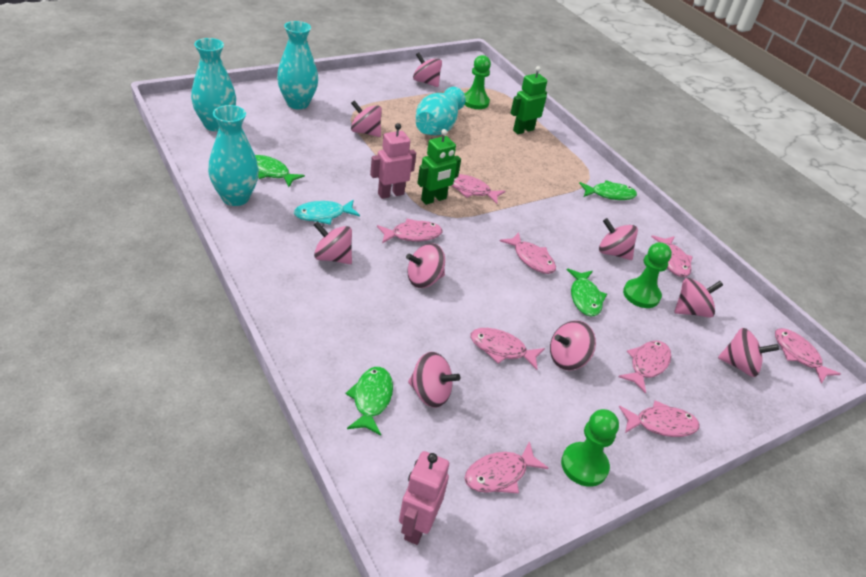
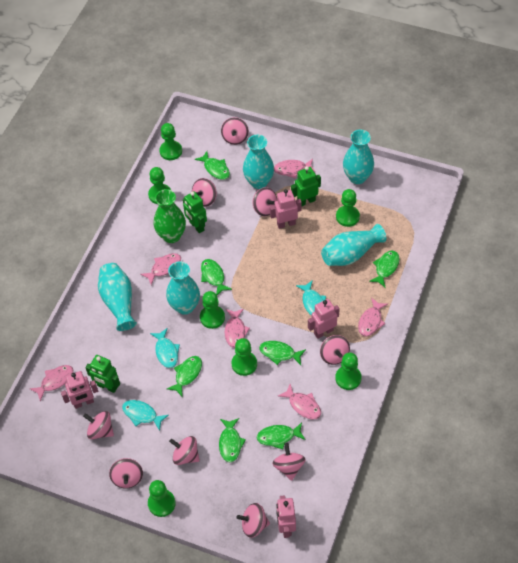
green fish: [255,155,305,187] [345,367,393,435] [567,269,607,317] [579,180,637,200] = 4 -> [167,356,202,397] [195,151,230,180] [201,259,232,295] [219,418,246,462] [257,422,306,449] [259,341,306,365] [369,250,400,288] = 7
green pawn: [464,55,491,109] [561,409,619,487] [623,242,672,308] = 3 -> [148,167,171,204] [148,480,176,517] [159,123,182,160] [200,291,225,329] [232,338,257,376] [335,353,362,390] [336,189,360,227] = 7
green robot: [417,129,461,205] [511,66,547,134] = 2 -> [85,355,120,393] [183,191,207,233] [291,166,321,206] = 3
green vase: none = 0 -> [154,189,186,243] = 1
pink fish: [377,219,442,243] [451,174,506,204] [465,441,549,493] [470,328,545,370] [500,232,556,274] [618,341,671,394] [619,400,700,437] [651,235,692,277] [775,328,841,384] = 9 -> [30,365,73,401] [140,253,181,285] [225,309,250,348] [274,159,315,178] [278,384,321,420] [358,298,388,337] = 6
pink robot: [370,123,416,199] [399,451,449,545] = 2 -> [61,371,98,409] [270,189,302,229] [276,495,296,538] [308,299,340,339] = 4
turquoise fish: [294,200,360,225] = 1 -> [122,400,169,431] [150,328,180,368] [296,280,326,316] = 3
turquoise vase: [191,38,236,131] [208,105,259,206] [277,21,318,109] [416,87,466,135] = 4 -> [98,263,137,331] [166,261,200,315] [243,135,274,189] [321,224,386,266] [343,130,374,184] = 5

